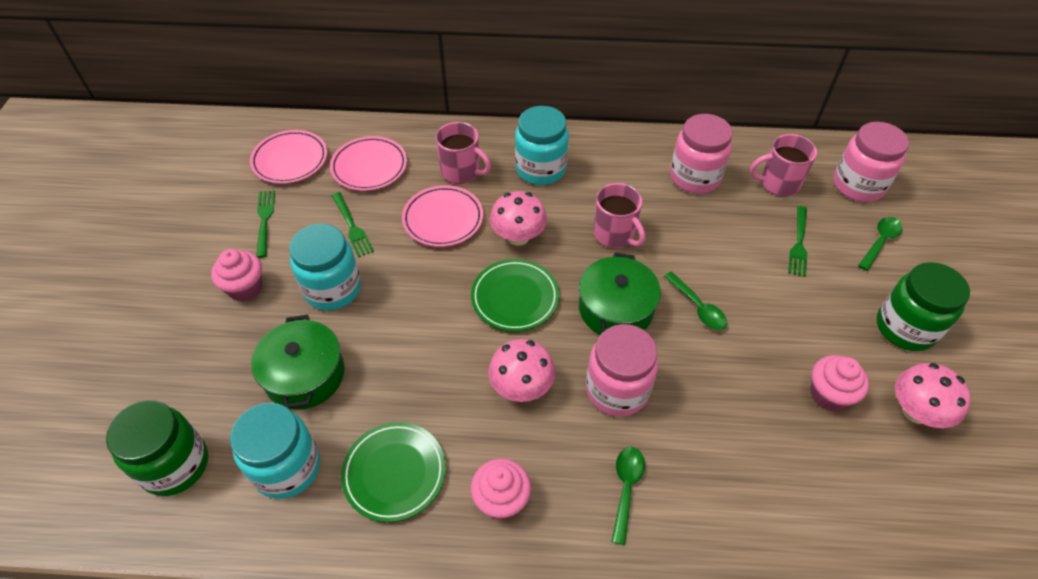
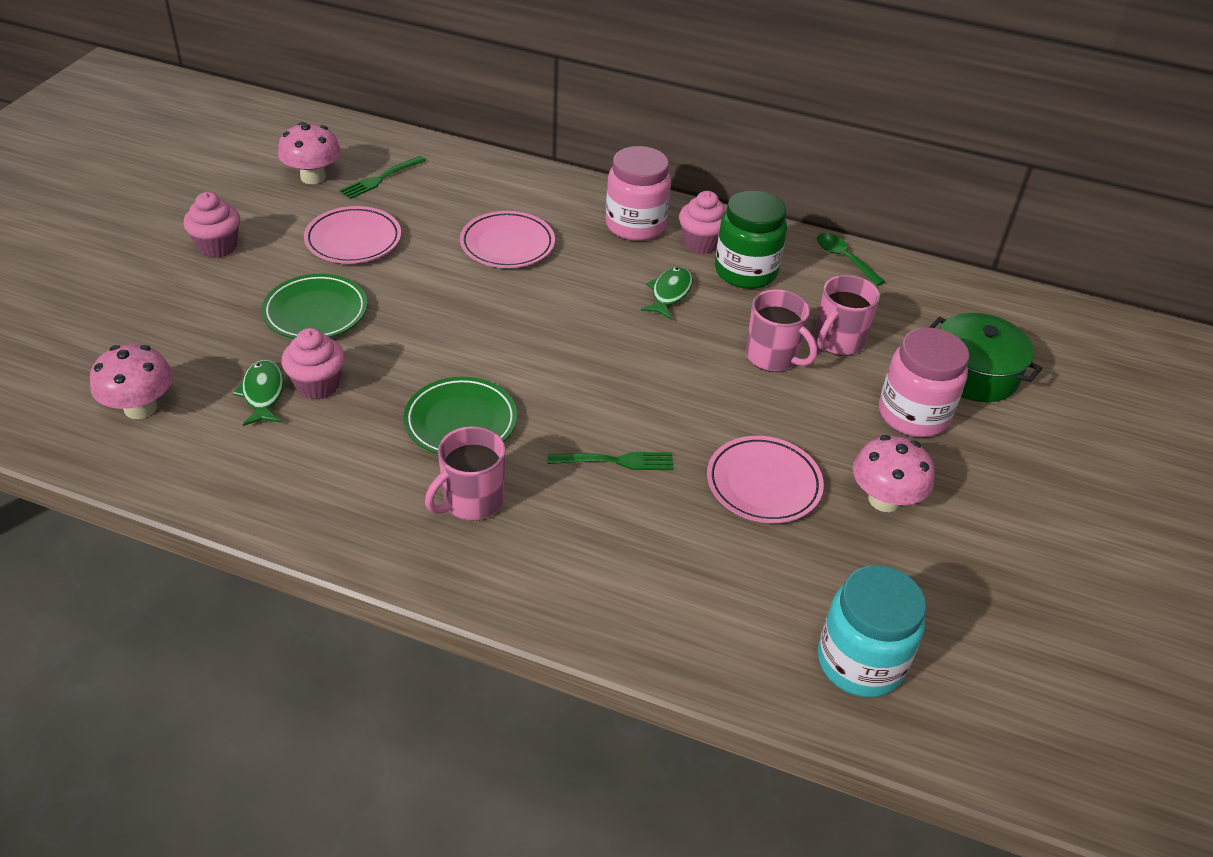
green fish: none = 0 -> [233,360,284,426] [641,267,693,319] = 2
green fork: [256,190,275,258] [332,192,374,257] [788,206,807,277] = 3 -> [339,156,426,199] [547,452,674,470] = 2
green jar: [106,400,208,496] [877,262,970,351] = 2 -> [715,190,787,289] = 1
green pot: [251,315,344,410] [579,252,661,335] = 2 -> [928,313,1042,402] = 1
green spoon: [611,447,645,545] [664,272,727,330] [858,217,903,271] = 3 -> [817,233,885,286] = 1
pink jar: [586,324,658,416] [670,114,733,194] [833,122,909,202] = 3 -> [605,146,671,241] [879,327,970,437] = 2
turquoise jar: [230,403,320,499] [289,224,361,311] [515,106,569,185] = 3 -> [818,565,926,697] = 1

